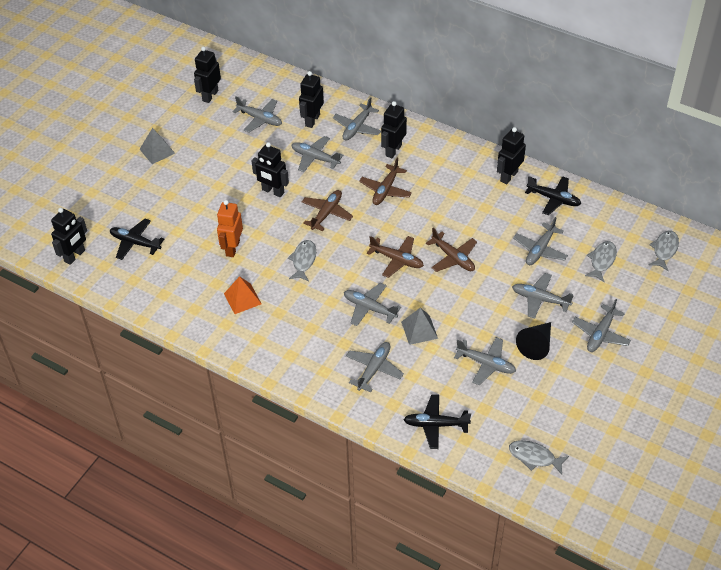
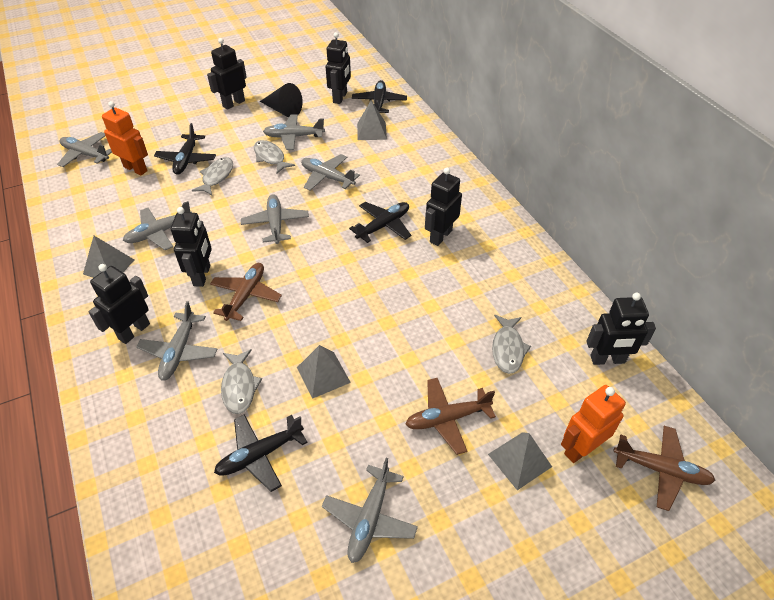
black plane: [110,219,164,260] [403,394,471,449] [525,176,581,215] = 3 -> [154,123,216,175] [214,414,308,492] [349,202,411,243] [352,80,407,113] = 4
brown plane: [302,190,353,231] [359,158,412,205] [367,236,424,278] [426,228,477,272] = 4 -> [210,263,282,321] [405,378,496,455] [613,426,716,511] = 3
grey plane: [232,97,282,133] [292,136,343,172] [333,97,381,141] [344,283,401,326] [346,342,404,392] [454,337,516,385] [512,273,574,319] [513,217,568,265] [572,299,631,352] = 9 -> [57,132,112,167] [123,201,192,250] [136,301,217,381] [241,194,309,244] [263,115,325,150] [301,154,360,190] [322,458,418,563] = 7
grey pyramid: [140,128,175,164] [401,308,438,345] = 2 -> [83,236,134,278] [297,345,351,399] [357,100,387,140] [488,432,552,490] = 4
orange pyramid: [224,276,262,314] = 1 -> none = 0
orange robot: [217,200,243,257] = 1 -> [102,101,148,175] [561,385,626,463] = 2

